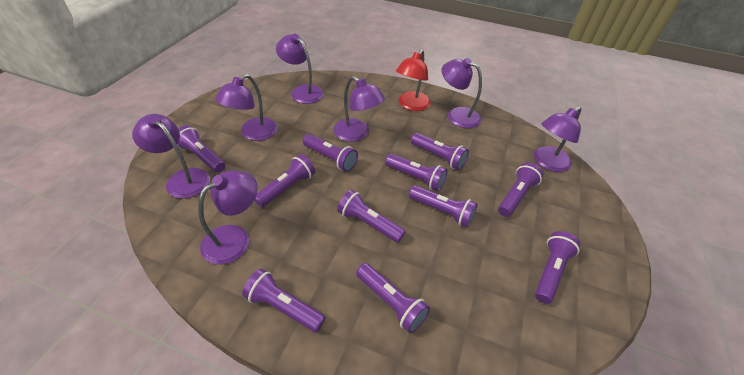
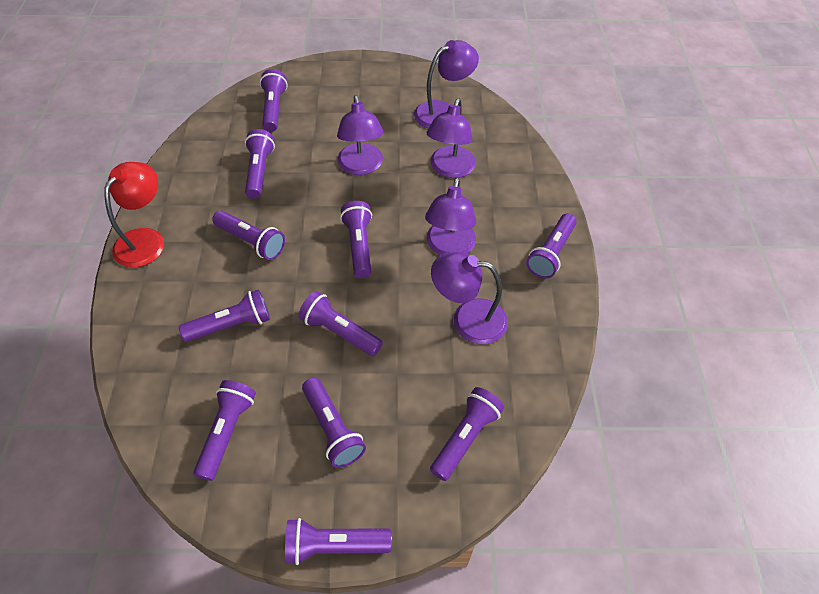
purple lamp: [132,114,210,199] [198,170,258,265] [215,74,278,141] [276,34,324,104] [333,76,385,142] [441,58,482,128] [534,106,581,172] = 7 -> [337,95,383,175] [414,40,479,128] [425,177,476,256] [426,98,476,178] [431,252,508,344] = 5

